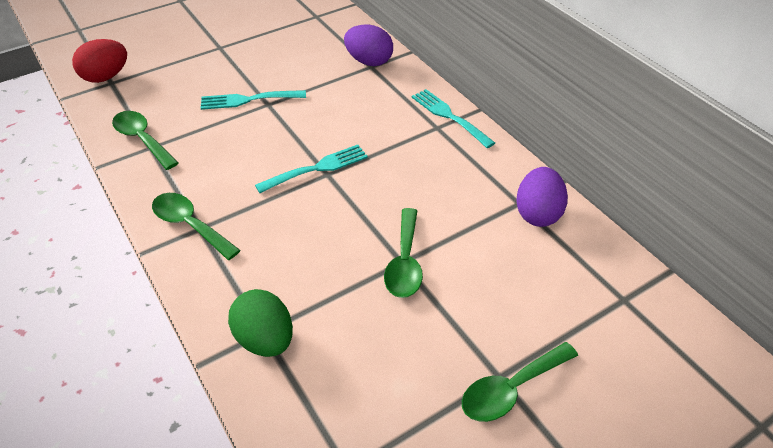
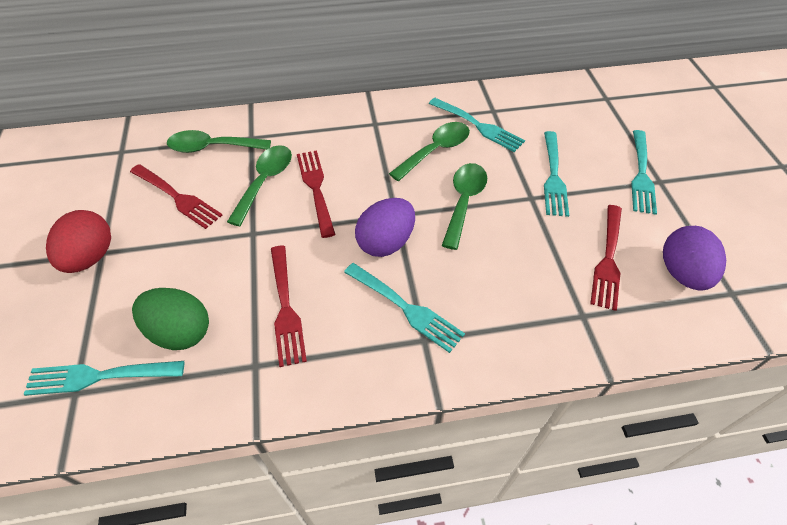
red fork: none = 0 -> [130,164,222,229] [271,246,307,367] [297,150,336,238] [590,205,622,311] = 4
turquoise fork: [201,90,306,110] [255,145,368,193] [412,89,495,148] = 3 -> [23,361,184,396] [344,263,465,353] [429,98,525,152] [544,131,569,217] [631,130,657,215] = 5

